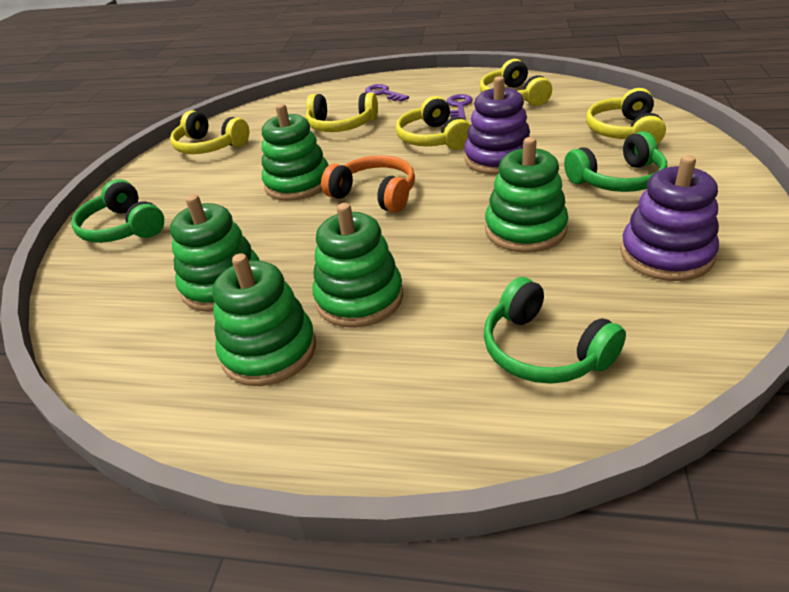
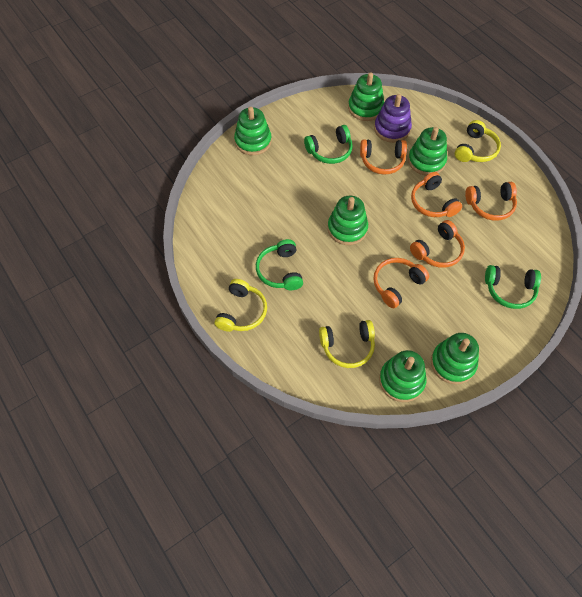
green stacking toy: [170,194,260,312] [212,253,316,386] [262,104,329,201] [312,203,403,328] [485,137,568,253] = 5 -> [234,107,272,155] [328,195,368,245] [348,72,384,121] [379,350,427,402] [408,127,447,176] [431,333,479,384] = 6
orange headphones: [321,155,415,213] = 1 -> [360,139,407,175] [373,258,429,308] [410,220,465,268] [411,172,462,217] [465,182,517,221] = 5
purple key: [365,84,409,102] [447,94,473,119] = 2 -> none = 0
purple stacking toy: [464,76,530,175] [620,155,719,281] = 2 -> [374,94,412,143] = 1
yellow headphones: [170,111,249,154] [306,92,378,132] [396,96,471,150] [480,59,552,106] [586,88,666,144] = 5 -> [214,279,267,332] [319,320,375,368] [455,120,501,162] = 3

